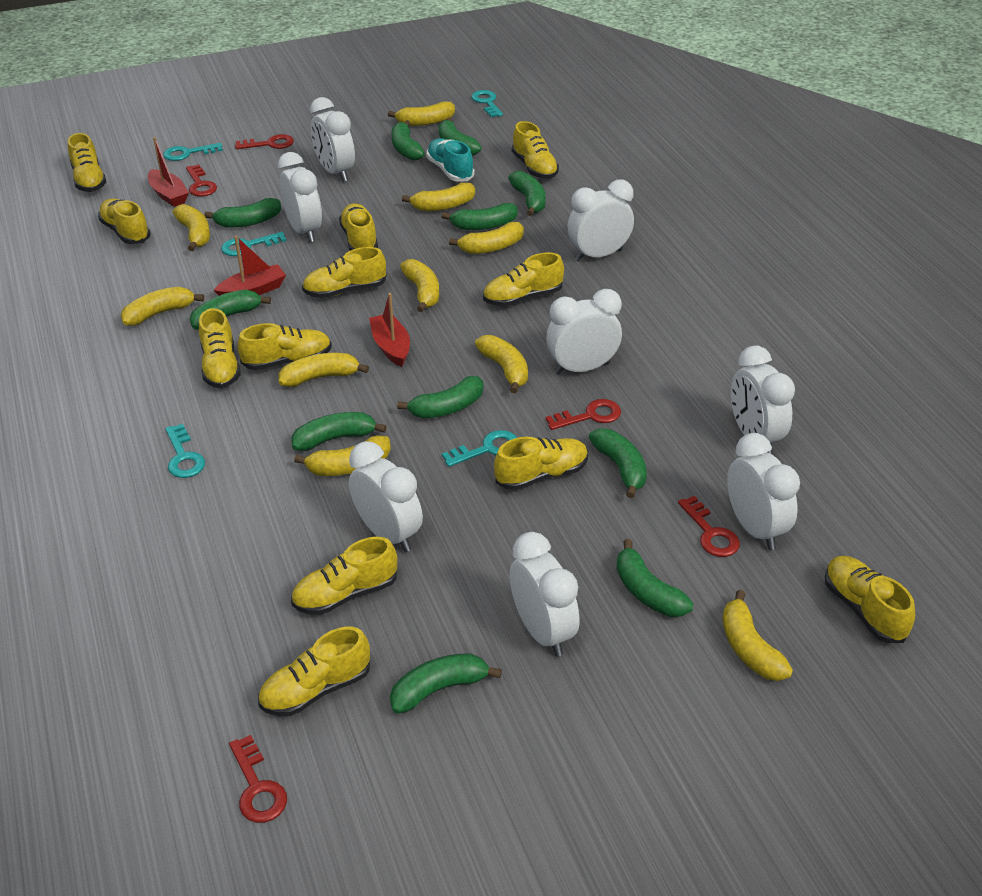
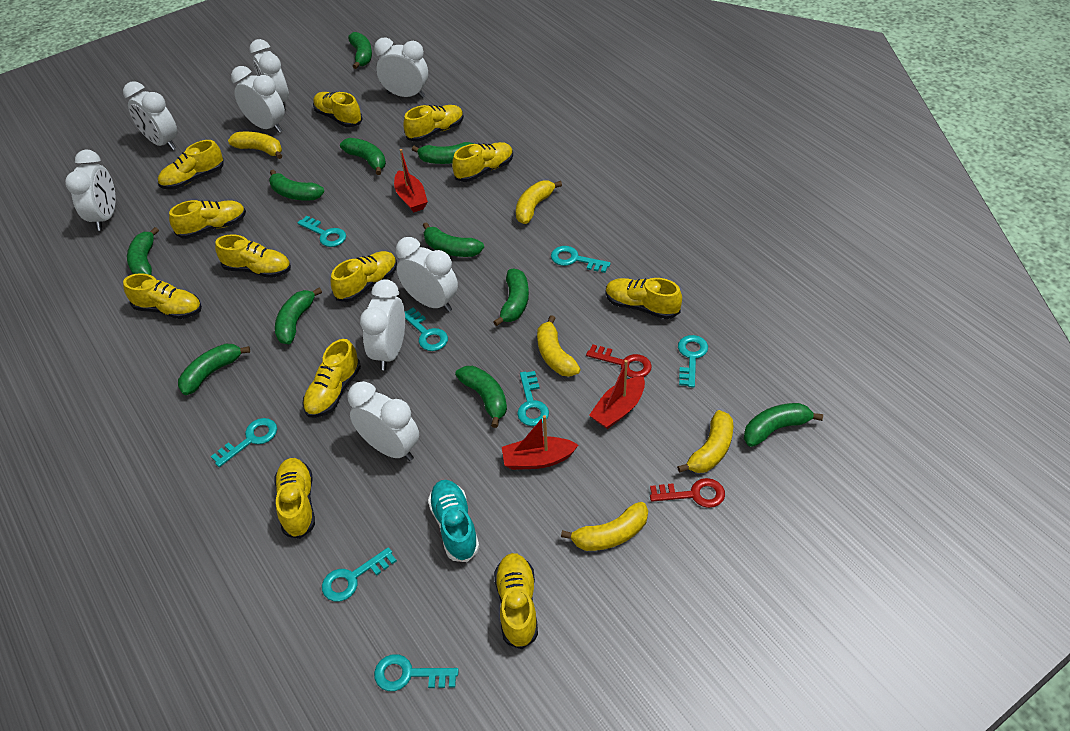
red key: [186,165,217,197] [229,735,287,823] [235,134,294,149] [545,399,621,430] [678,496,740,557] = 5 -> [586,344,652,378] [650,478,725,508] = 2
turquoise key: [163,143,223,161] [165,424,205,478] [221,232,286,256] [442,430,517,467] [471,90,503,117] = 5 -> [211,418,277,467] [297,216,346,247] [322,547,397,601] [374,654,459,691] [405,308,448,351] [517,371,549,426] [551,246,611,273] [678,335,708,388] = 8
yellow banana: [121,287,204,326] [173,204,210,251] [279,353,369,387] [294,435,391,476] [388,101,455,126] [400,259,439,312] [402,183,475,211] [449,222,524,254] [475,335,528,393] [722,590,793,681] = 10 -> [228,132,282,159] [516,181,562,224] [537,315,581,377] [561,502,648,551] [677,410,733,473] = 5

